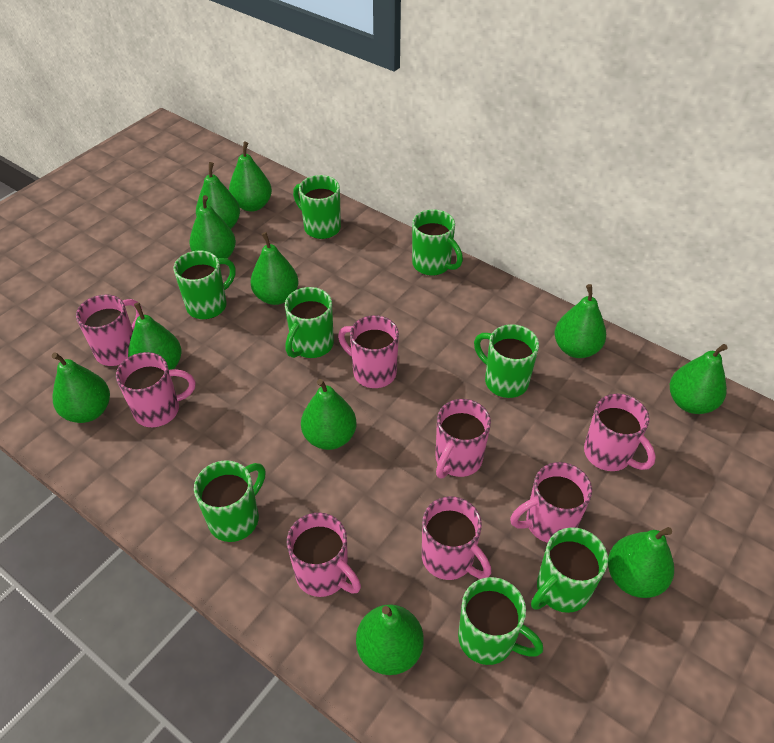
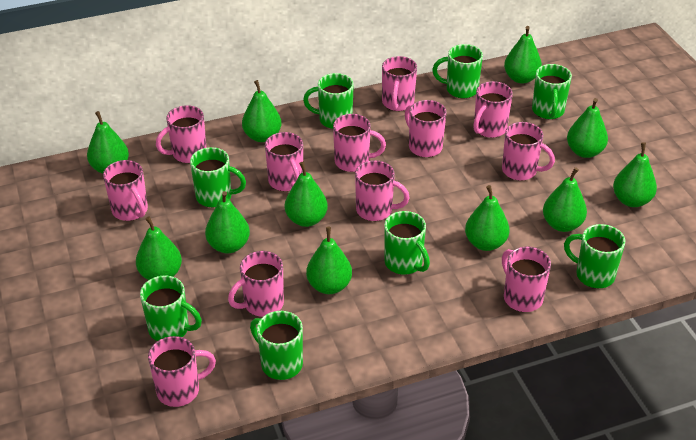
pink mug: [76,294,142,366] [116,352,195,427] [287,513,361,597] [338,315,399,388] [422,497,491,580] [436,399,491,478] [510,462,592,543] [584,394,656,471] = 8 -> [103,160,148,221] [148,336,216,407] [156,105,206,163] [228,251,284,317] [265,132,303,191] [333,114,386,172] [355,160,410,221] [382,56,417,111] [405,100,447,157] [473,81,513,138] [502,122,555,181] [502,247,551,312] = 12

